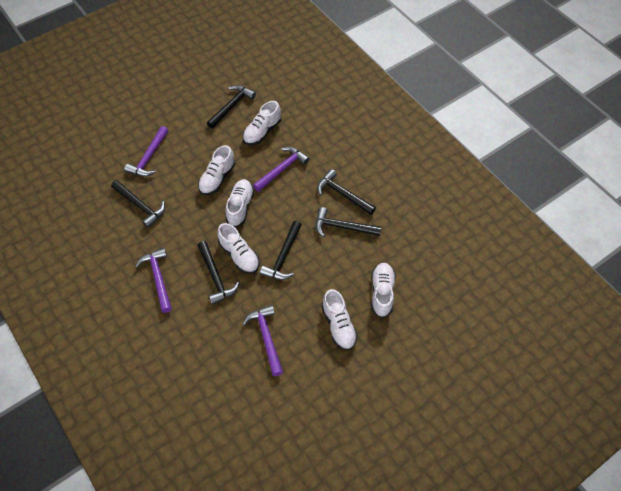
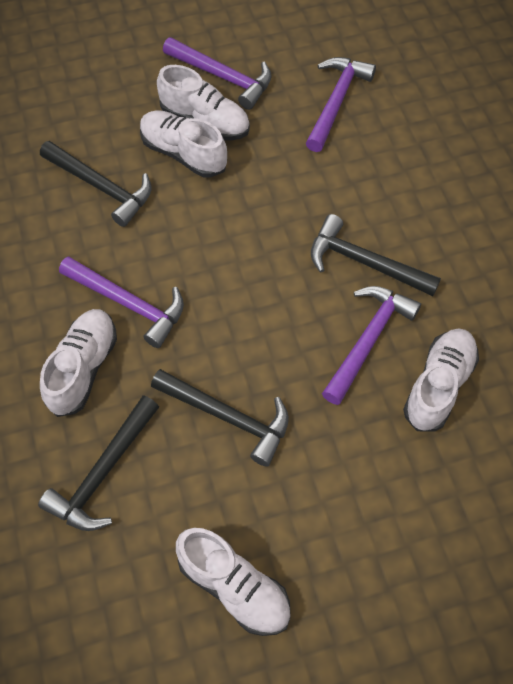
black hammer: [111,180,165,228] [197,241,239,305] [207,85,256,129] [260,221,302,280] [316,207,381,237] [317,169,376,215] = 6 -> [38,395,159,531] [40,141,151,227] [151,369,289,467] [311,214,441,296] = 4
white shoe: [198,145,235,195] [217,223,260,274] [226,179,254,227] [243,101,281,145] [322,289,358,350] [371,263,396,318] = 6 -> [40,309,117,417] [140,110,227,177] [157,65,250,141] [176,528,291,636] [403,328,479,432] = 5

